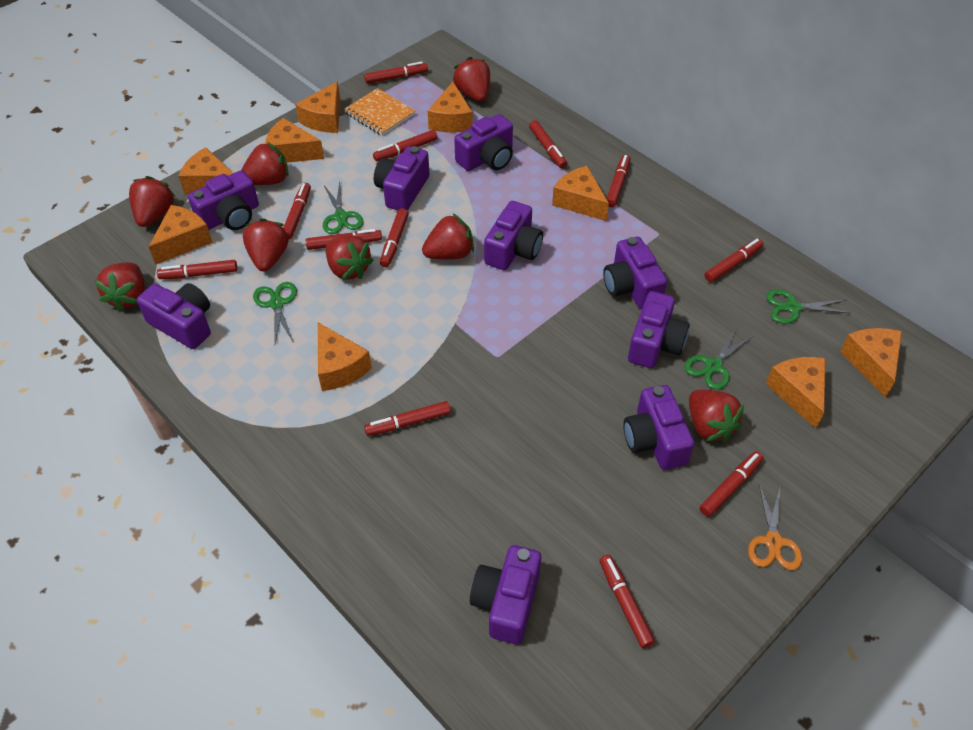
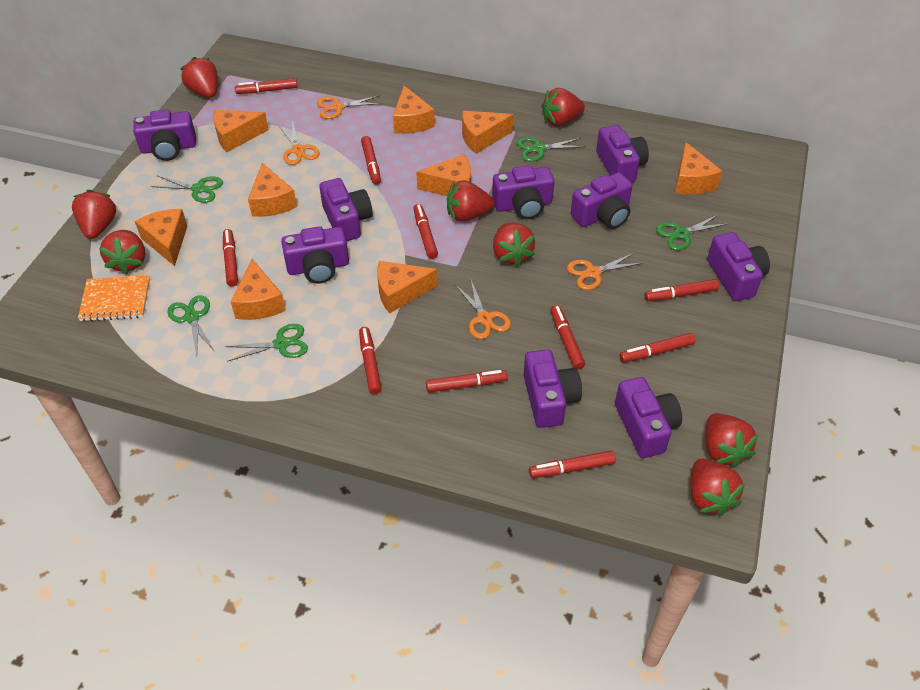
green scissors: [253,282,297,343] [323,181,364,234] [684,328,754,390] [766,290,850,324] = 4 -> [151,176,223,203] [167,295,215,355] [225,324,308,362] [517,137,585,162] [656,214,729,250] = 5
orange scissors: [748,484,802,570] = 1 -> [278,121,320,165] [317,96,382,119] [455,280,511,339] [567,252,643,290] = 4
red marker: [157,260,237,279] [283,183,311,239] [306,229,382,250] [364,62,428,84] [364,401,451,436] [373,130,437,161] [380,208,409,267] [529,120,567,168] [599,555,655,648] [606,155,631,207] [700,451,764,517] [705,239,763,282] = 12 -> [223,229,238,287] [235,78,298,94] [359,327,382,394] [361,136,381,185] [413,204,438,259] [426,370,508,392] [529,451,616,478] [550,305,585,370] [619,333,695,363] [645,279,719,301] = 10

